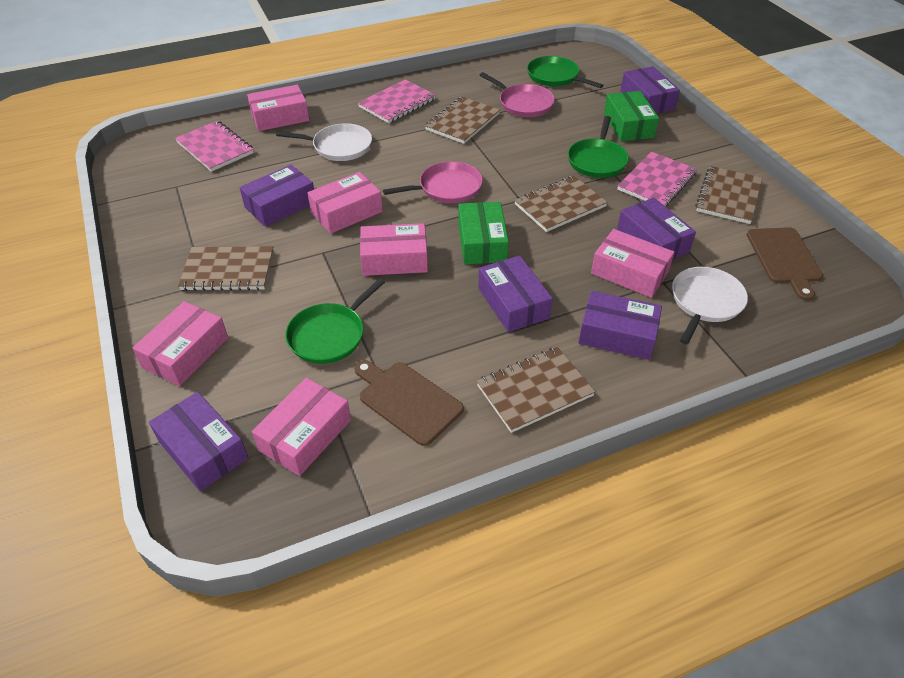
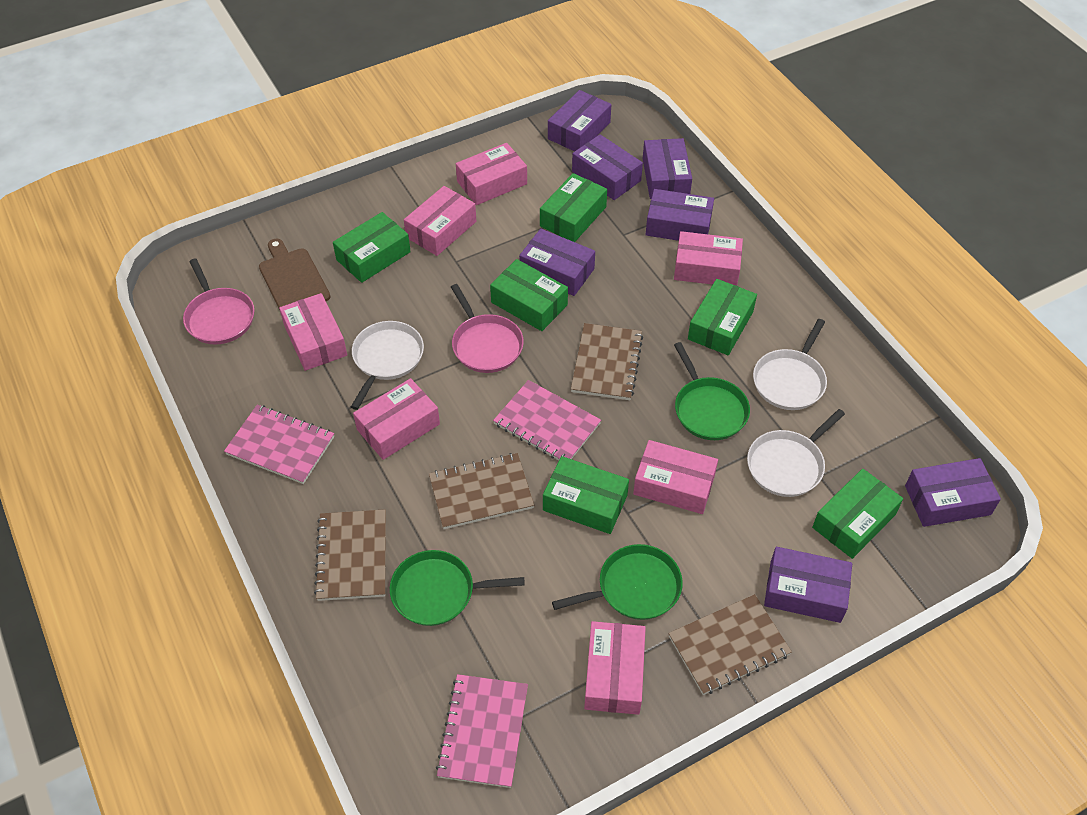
brown cutting board: [354,360,464,446] [747,227,823,301] = 2 -> [259,239,330,310] = 1
brown notebook: [178,246,274,291] [425,96,500,144] [477,347,595,433] [514,176,608,232] [696,166,762,224] = 5 -> [314,509,386,601] [429,453,534,529] [571,323,643,400] [668,594,792,695] = 4
green box: [458,202,509,264] [604,91,659,141] = 2 -> [333,212,411,283] [490,259,568,331] [540,173,607,242] [543,456,629,534] [688,279,757,355] [812,469,903,559] = 6
pink box: [132,301,228,386] [247,85,310,131] [252,378,351,476] [307,172,383,234] [360,223,428,276] [591,229,674,298] = 6 -> [279,293,347,371] [353,378,440,460] [404,186,476,256] [456,143,527,205] [584,621,646,715] [633,440,718,514] [674,231,743,286] = 7
purple box: [149,392,248,491] [240,165,314,227] [478,256,553,332] [578,291,662,360] [617,198,696,260] [620,66,680,113] = 6 -> [519,229,595,296] [548,90,611,152] [572,134,643,200] [643,138,692,199] [645,189,714,241] [764,547,852,623] [905,458,1001,527] = 7
white pan: [276,123,372,161] [672,267,748,344] = 2 -> [351,321,424,410] [747,409,845,497] [753,319,827,410] = 3

